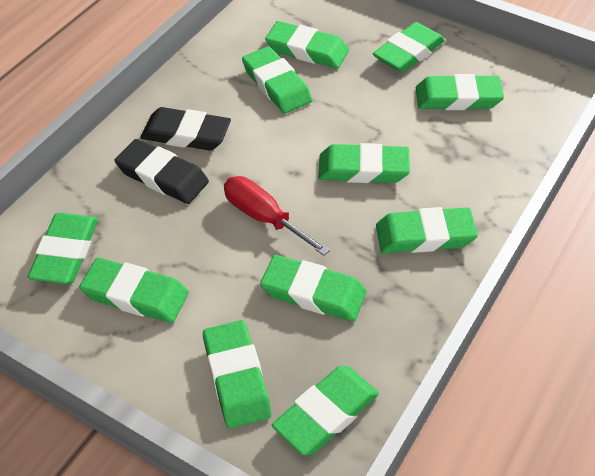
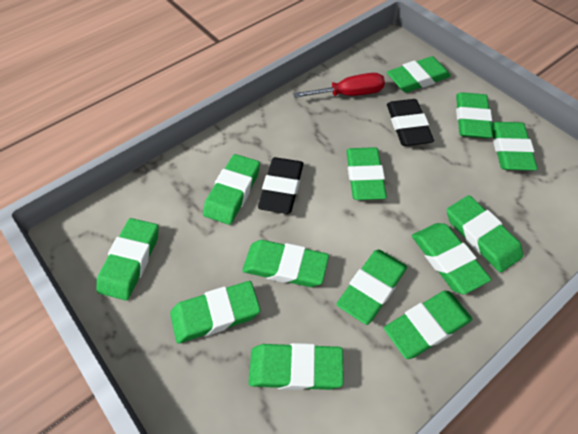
green eraser: [28,213,98,284] [79,258,189,323] [203,320,271,429] [242,47,312,113] [260,255,366,321] [265,21,349,69] [272,366,379,455] [319,143,410,183] [373,22,445,73] [376,207,478,253] [416,74,504,110] = 11 -> [97,218,159,301] [170,281,261,344] [203,154,260,225] [242,240,329,287] [248,343,344,390] [337,250,407,325] [346,147,387,200] [384,291,472,359] [387,56,451,93] [412,223,491,294] [447,195,523,273] [456,92,493,138] [491,122,538,171] = 13

